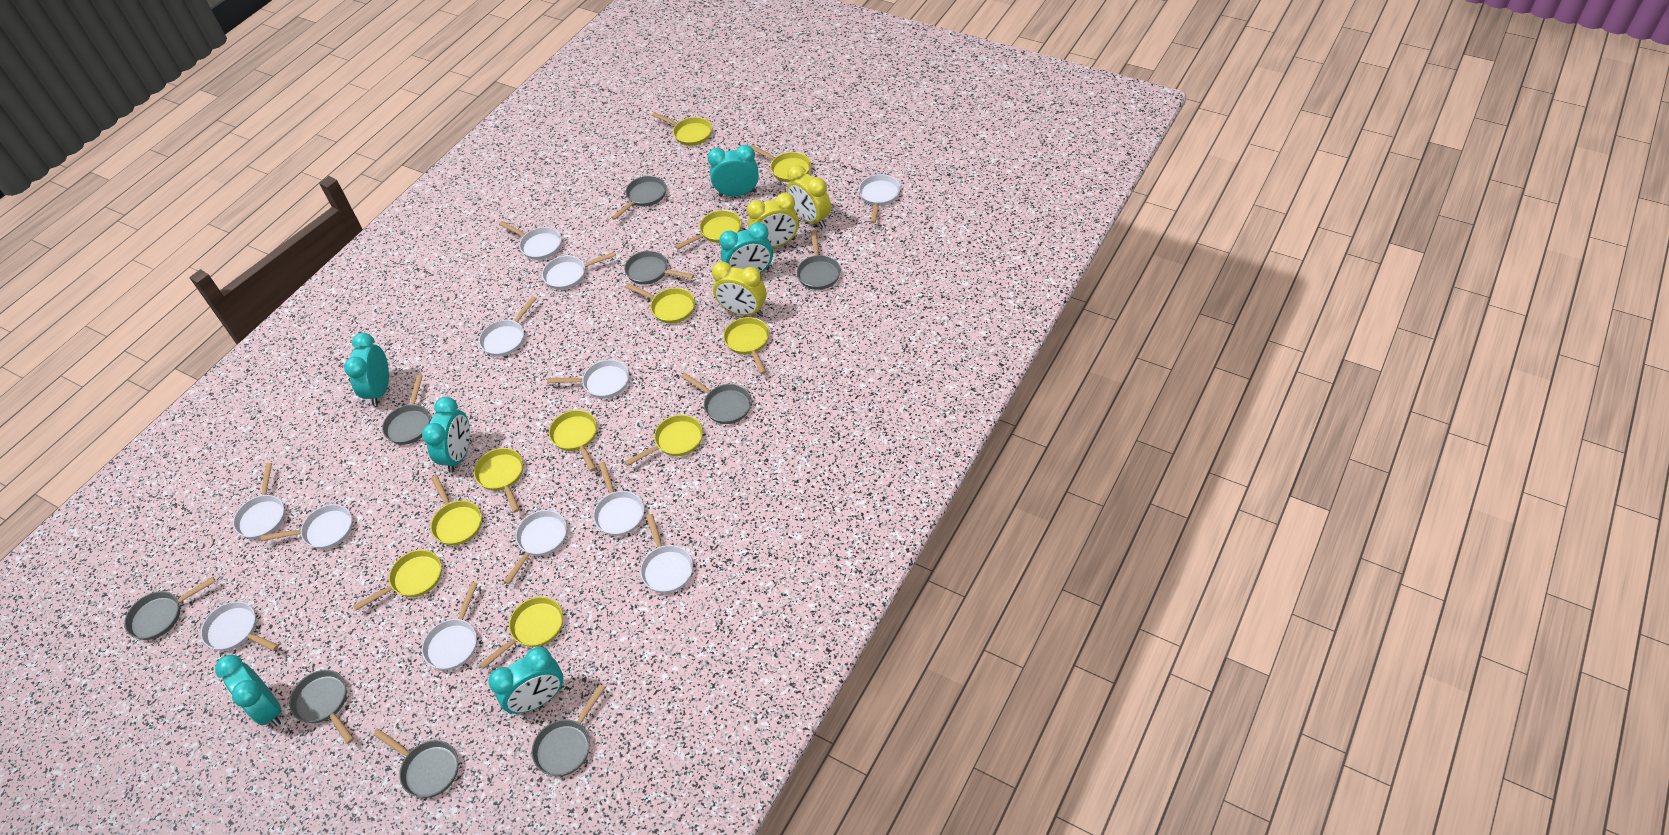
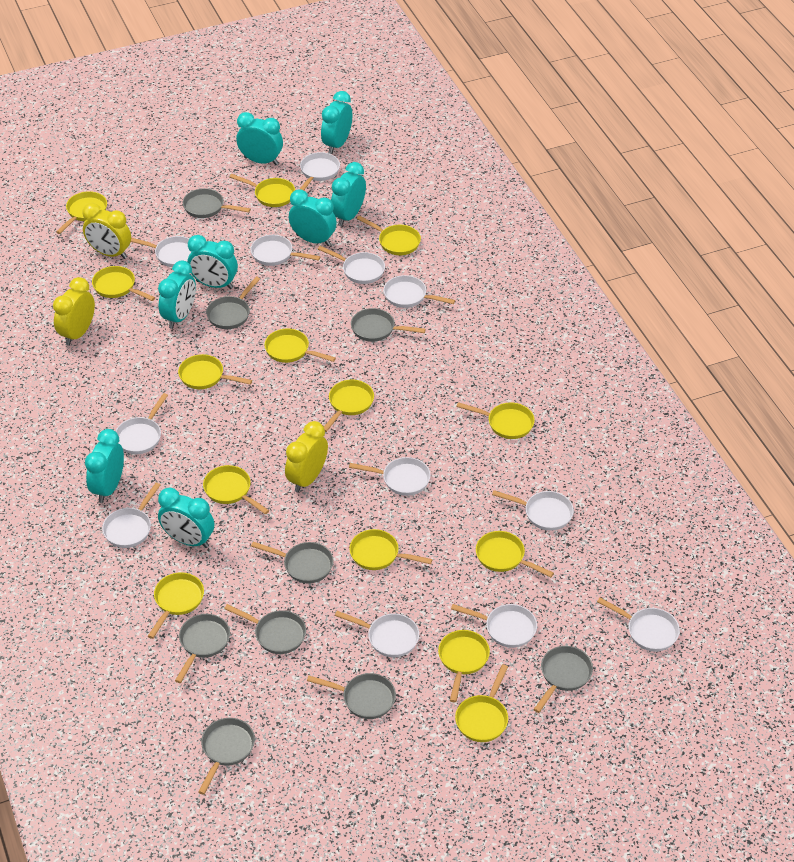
turquoise clock: [215,654,282,726] [344,333,389,406] [422,397,470,473] [488,647,563,714] [708,145,759,197] [719,222,773,273] = 6 -> [85,429,124,503] [158,260,196,329] [158,487,214,548] [188,235,238,289] [236,112,283,165] [289,189,337,246] [321,91,352,154] [331,162,366,226] = 8
yellow pan: [353,550,442,611] [431,475,482,546] [474,448,523,513] [479,597,563,669] [549,410,597,471] [625,283,695,323] [625,415,703,466] [652,112,712,146] [675,210,742,249] [723,317,769,374] [751,145,811,182] = 11 -> [56,191,107,234] [92,266,155,301] [148,572,204,639] [178,354,252,389] [203,465,269,514] [230,174,295,207] [264,328,336,363] [324,380,374,432] [349,529,433,570] [356,215,421,255] [438,630,490,702] [455,664,508,742] [456,402,535,439] [476,531,554,577] = 14

